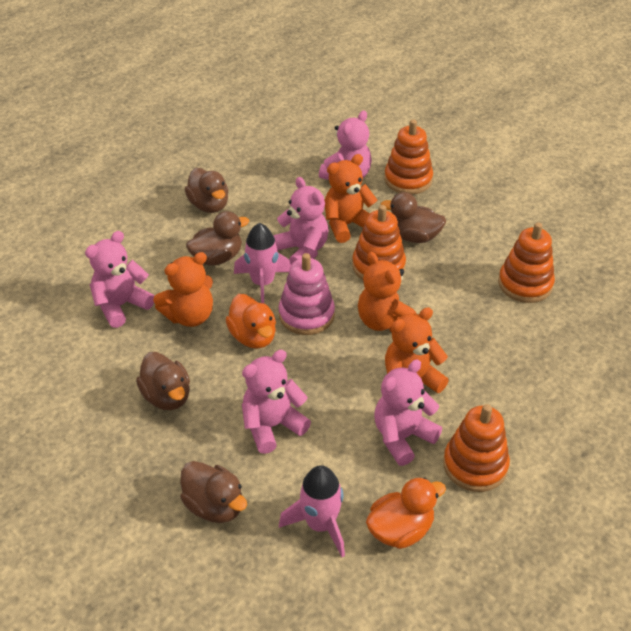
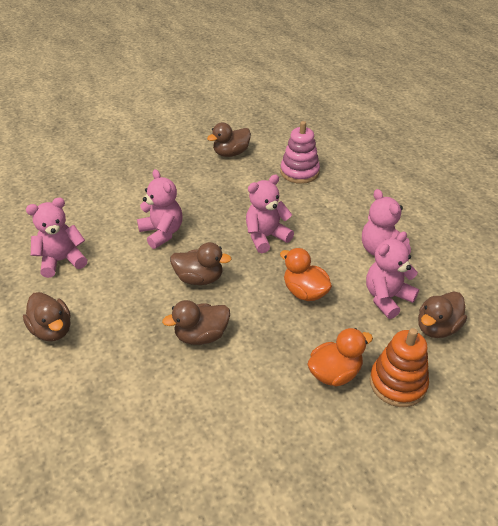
orange stacking toy: [352,205,406,280] [384,120,433,195] [443,404,510,492] [498,222,555,303] = 4 -> [370,328,429,407] = 1
orange teddy bear: [153,252,213,327] [324,154,377,243] [358,252,417,332] [385,307,449,393] = 4 -> none = 0
pink rocket: [234,223,291,303] [279,465,345,557] = 2 -> none = 0

